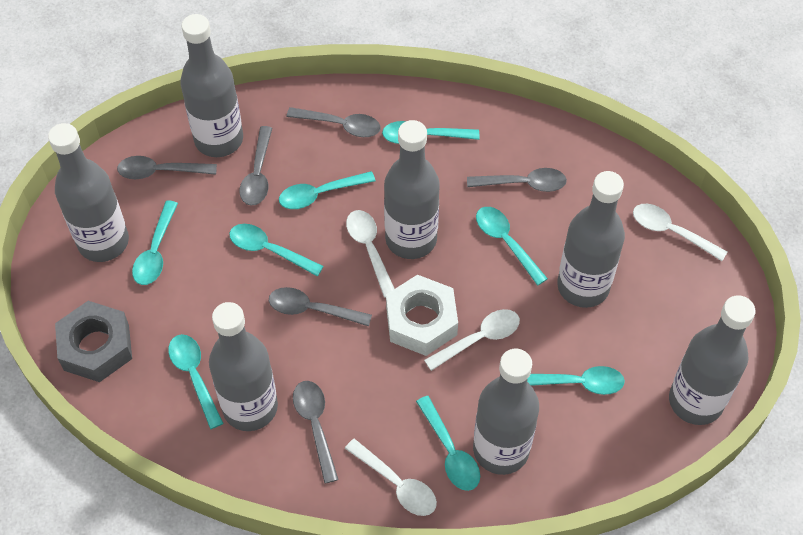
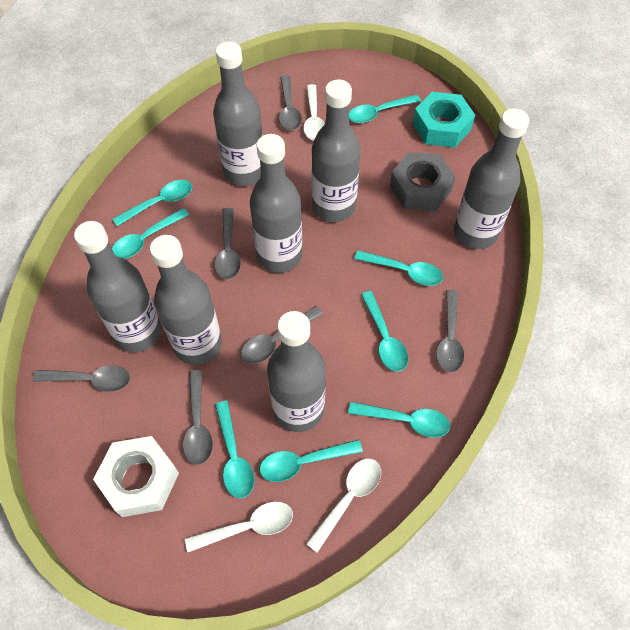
turquoise nut: none = 0 -> [413,92,475,148] = 1
white spoon: [345,438,437,516] [346,210,395,298] [424,309,520,371] [633,204,727,261] = 4 -> [185,502,293,552] [303,84,325,140] [306,459,381,553] = 3

